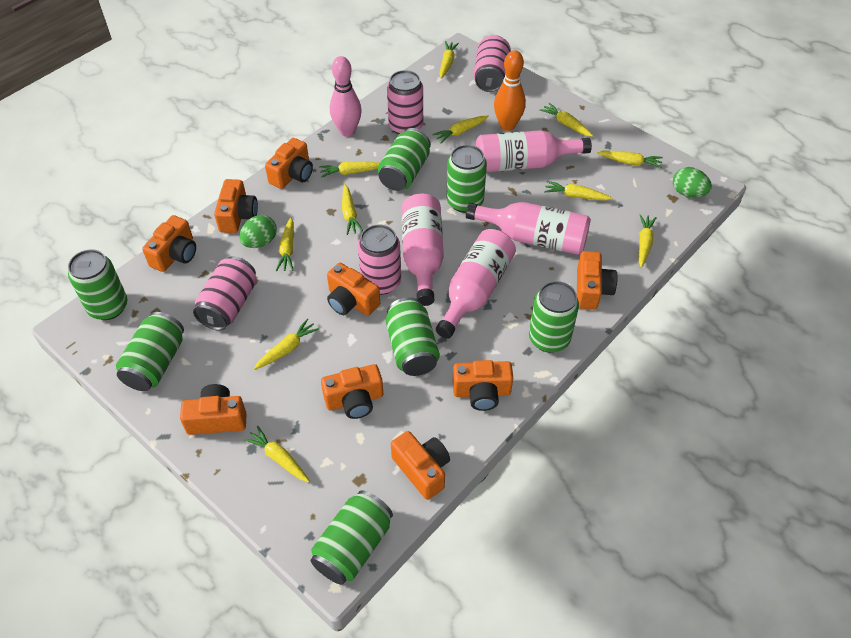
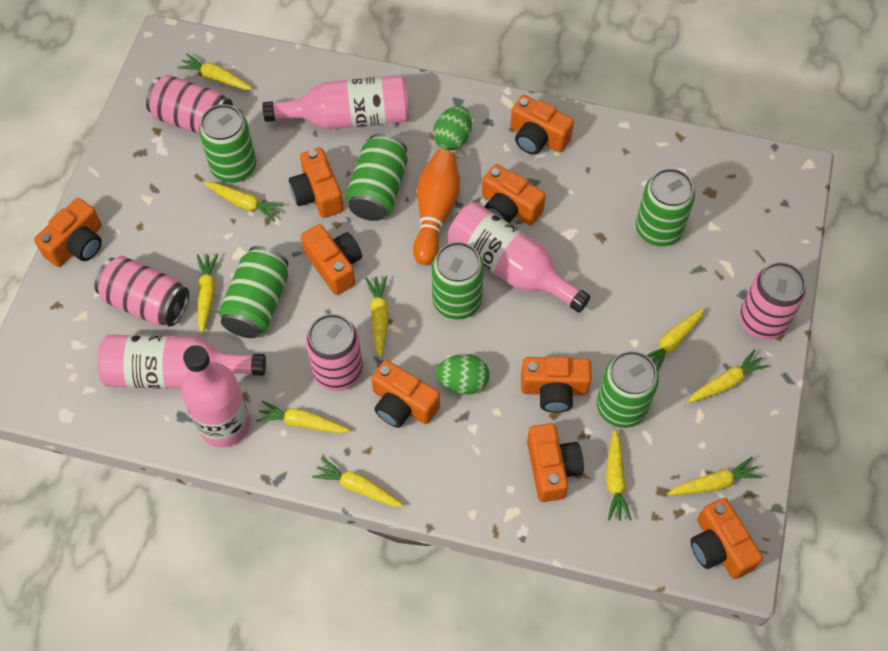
green can: [68,249,128,320] [116,312,184,391] [310,490,393,585] [378,128,431,191] [386,297,440,376] [446,145,487,213] [529,281,579,353] = 7 -> [199,104,256,183] [219,246,289,338] [346,133,408,221] [432,242,484,319] [597,351,659,428] [636,168,695,246] = 6
pink bowling pin: [330,56,362,137] = 1 -> none = 0
yellow carrot: [243,426,310,482] [254,318,320,370] [276,217,294,271] [319,161,380,178] [342,184,363,235] [432,115,489,143] [439,41,459,79] [540,103,593,137] [544,181,613,201] [597,150,663,168] [638,214,657,268] = 11 -> [177,54,253,90] [197,254,218,333] [204,182,284,222] [256,401,350,433] [312,457,404,507] [365,276,389,357] [606,429,632,521] [647,308,705,372] [667,457,762,495] [687,349,769,403] = 10

